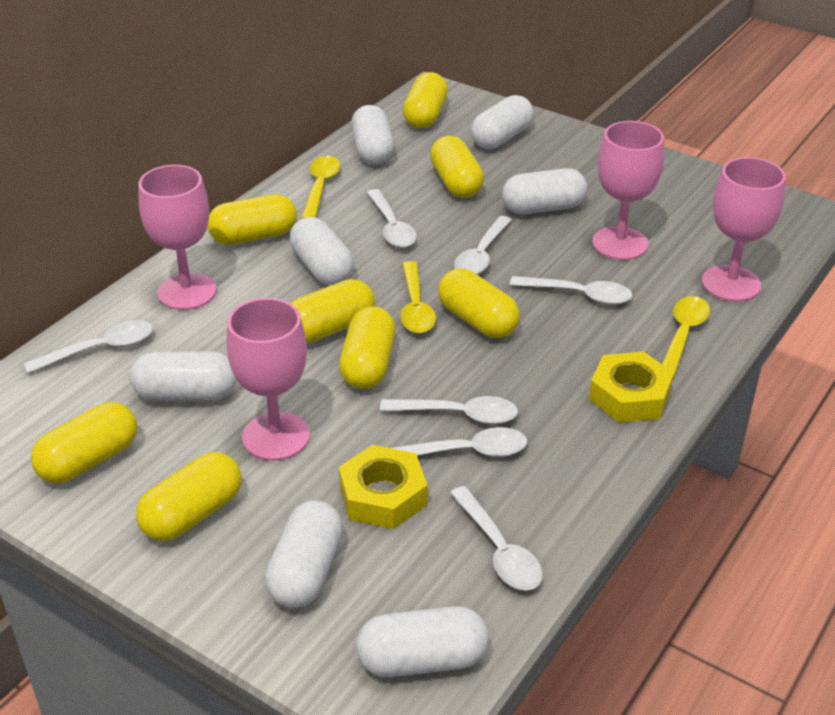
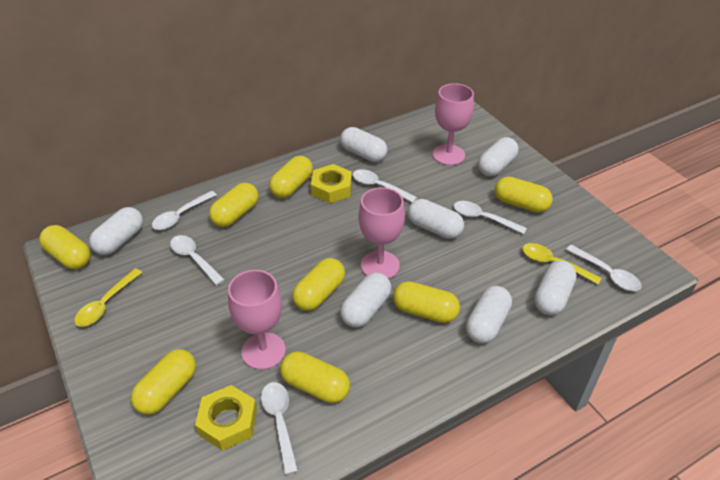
pink goblet: [139,165,217,310] [226,298,310,461] [592,121,664,260] [702,157,786,302] = 4 -> [228,270,286,370] [359,187,405,279] [433,83,474,165] = 3
white spoon: [24,320,153,374] [367,189,417,248] [380,396,518,424] [392,427,527,457] [450,486,543,591] [454,216,512,274] [510,276,632,305] = 7 -> [152,191,217,230] [170,235,225,285] [261,382,298,475] [353,169,417,202] [454,201,527,234] [566,245,642,291] = 6
yellow spoon: [301,156,341,219] [400,261,436,333] [662,296,710,379] = 3 -> [74,268,142,327] [522,243,602,284] = 2

